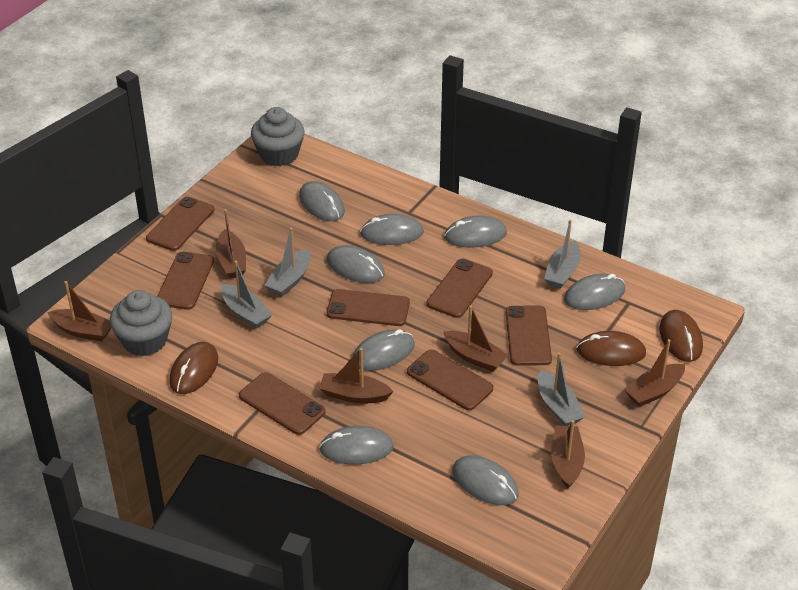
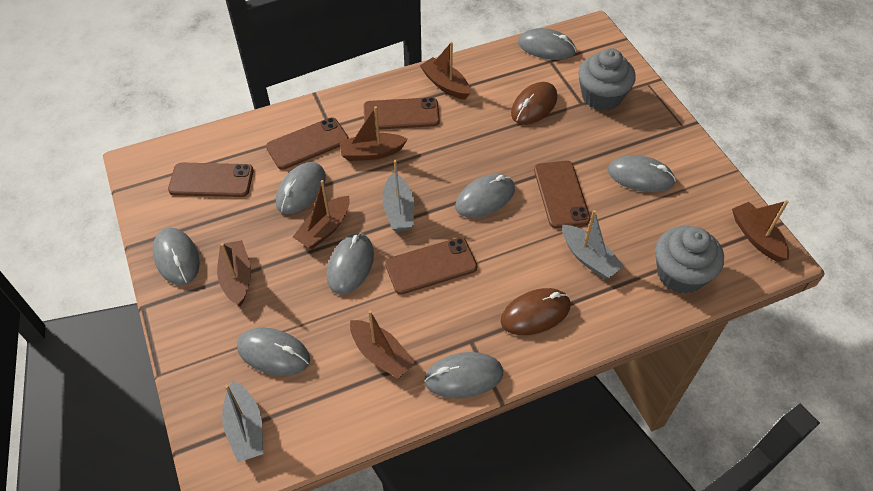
brown mouse: [170,342,218,394] [577,331,646,366] [659,310,703,362] = 3 -> [500,288,571,335] [511,82,557,125] = 2
brown phone: [146,197,214,251] [157,252,214,310] [239,372,325,435] [327,289,410,326] [407,350,493,410] [427,259,493,318] [506,305,552,366] = 7 -> [168,163,254,197] [266,117,349,170] [364,97,440,130] [385,237,477,294] [534,161,590,228] = 5
grey boat: [221,261,272,328] [264,228,311,296] [538,353,585,426] [544,220,581,289] = 4 -> [222,381,263,462] [383,160,414,231] [562,210,624,279] = 3

